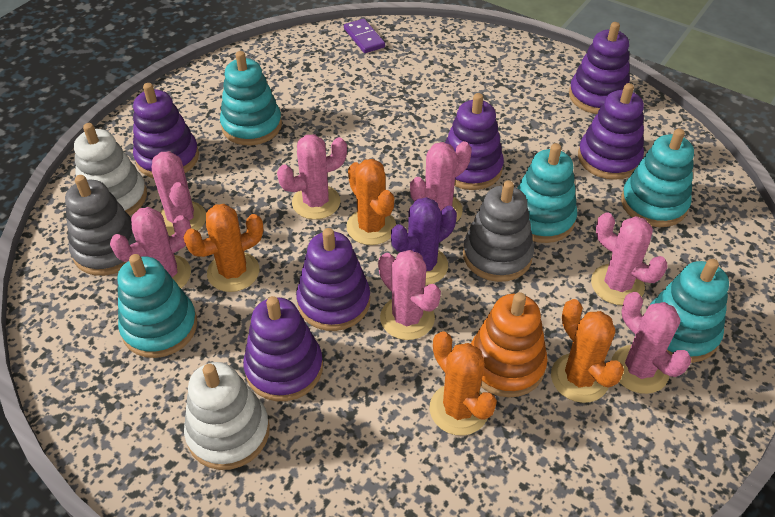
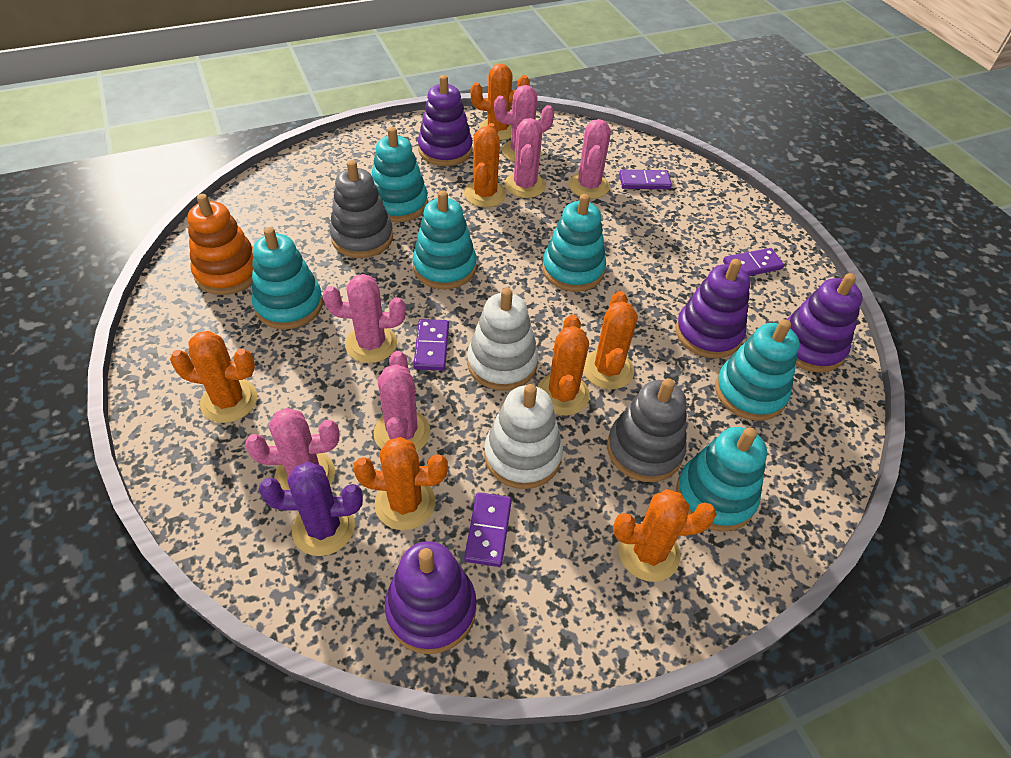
orange cactus: [183,204,263,292] [346,159,396,245] [430,331,497,436] [551,299,624,403] = 4 -> [170,331,257,423] [353,437,448,530] [464,123,506,207] [471,63,530,140] [537,315,590,415] [583,291,638,389] [613,489,717,582] = 7
pink cactus: [110,207,191,288] [152,151,206,236] [277,134,347,220] [378,250,441,340] [410,141,472,222] [591,212,668,305] [612,292,691,394] = 7 -> [245,408,339,490] [323,274,406,363] [374,351,430,452] [494,85,554,162] [504,118,546,198] [569,119,611,199] = 6
purple domino: [344,19,385,53] = 1 -> [413,319,449,371] [464,492,512,567] [619,170,672,189] [723,248,784,276] = 4
purple stacking toy: [133,83,199,178] [243,296,323,401] [296,228,370,331] [445,93,504,190] [569,22,630,114] [578,83,644,180] = 6 -> [385,541,477,654] [418,75,472,166] [675,259,751,359] [786,273,863,373] = 4
turquoise stacking toy: [118,254,197,358] [220,51,282,145] [517,143,577,243] [621,128,694,227] [649,259,729,363] = 5 -> [252,227,323,329] [372,127,428,222] [412,190,477,289] [542,194,606,292] [676,427,767,532] [715,319,800,421] = 6

